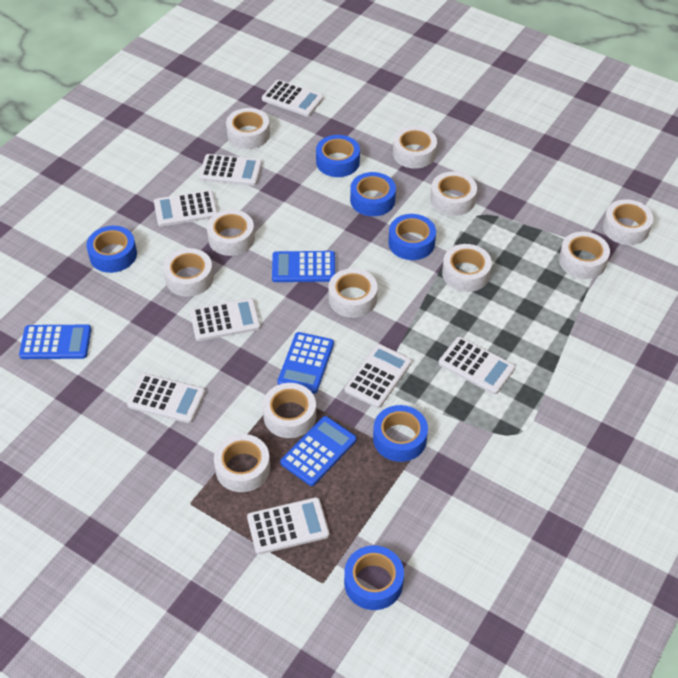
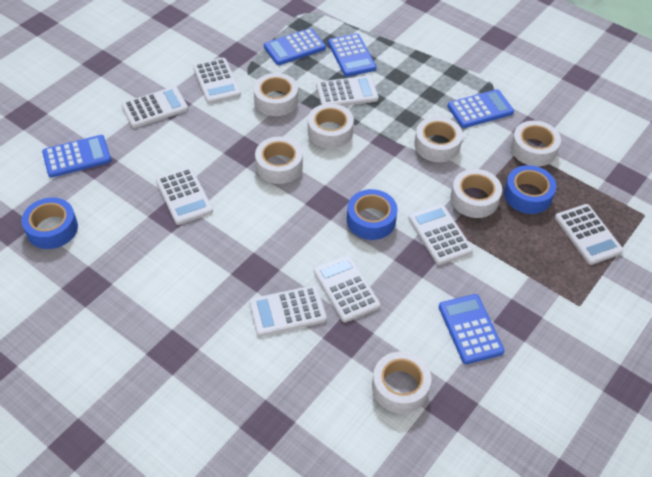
blue calculator: [19,325,91,359] [272,251,335,282] [277,332,334,394] [280,416,356,486] = 4 -> [42,135,111,178] [264,28,326,65] [328,33,376,77] [439,294,505,364] [447,89,514,128] = 5
blue tape: [86,226,137,273] [316,135,360,177] [344,545,404,610] [350,172,396,216] [373,405,428,462] [388,214,436,260] = 6 -> [21,197,78,249] [347,189,398,240] [504,165,556,214] = 3
white tape: [163,248,213,297] [207,210,255,256] [214,434,270,492] [226,108,270,149] [263,383,316,438] [328,268,378,318] [393,126,437,169] [430,171,477,216] [442,244,492,292] [559,232,610,279] [603,199,653,245] = 11 -> [253,73,298,116] [255,137,303,184] [308,103,354,149] [372,352,431,413] [414,117,463,162] [451,169,502,218] [511,121,561,166] = 7

